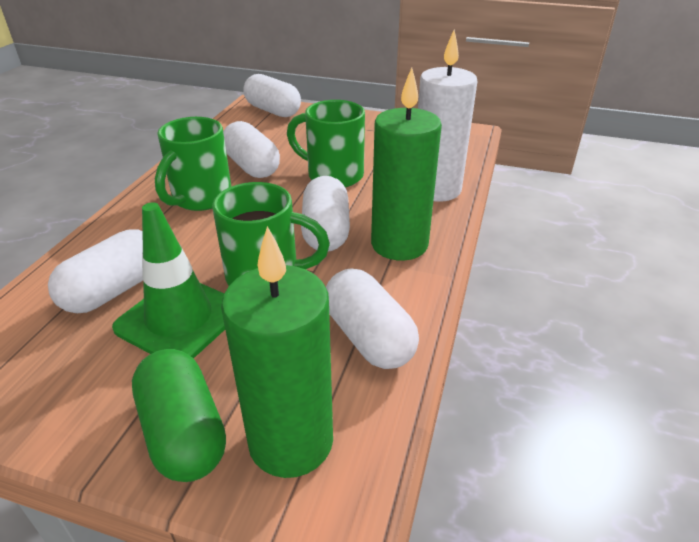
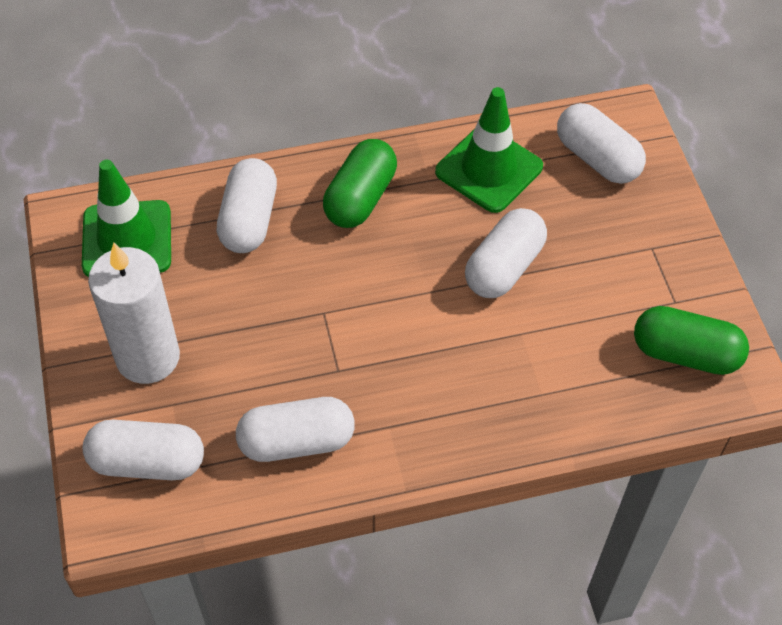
green candle: [221,226,333,478] [371,68,442,261] = 2 -> none = 0
green capsule: [132,349,226,482] = 1 -> [323,139,397,228] [634,306,749,375] = 2
green mug: [155,117,231,211] [212,182,330,286] [287,100,365,187] = 3 -> none = 0
green traffic cone: [112,202,225,358] = 1 -> [82,160,171,277] [435,87,543,213] = 2

